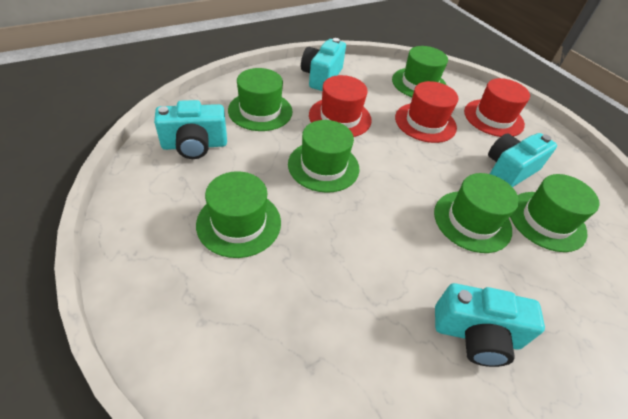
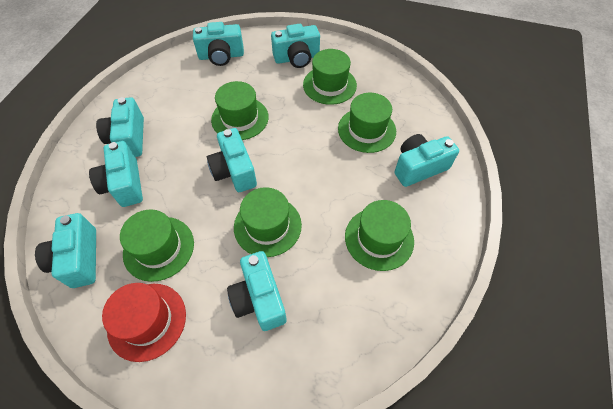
red hat: [309,75,372,137] [395,81,458,143] [464,78,530,137] = 3 -> [102,283,186,362] = 1
turquoise camera: [154,100,227,159] [301,38,346,91] [435,283,545,367] [488,133,557,187] = 4 -> [35,213,96,288] [89,141,143,207] [96,97,144,157] [193,22,244,66] [207,128,257,192] [227,251,287,331] [271,24,320,68] [394,134,459,187] = 8

